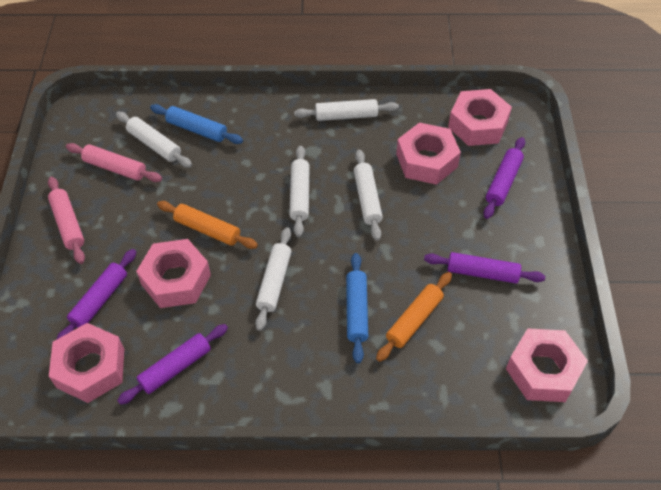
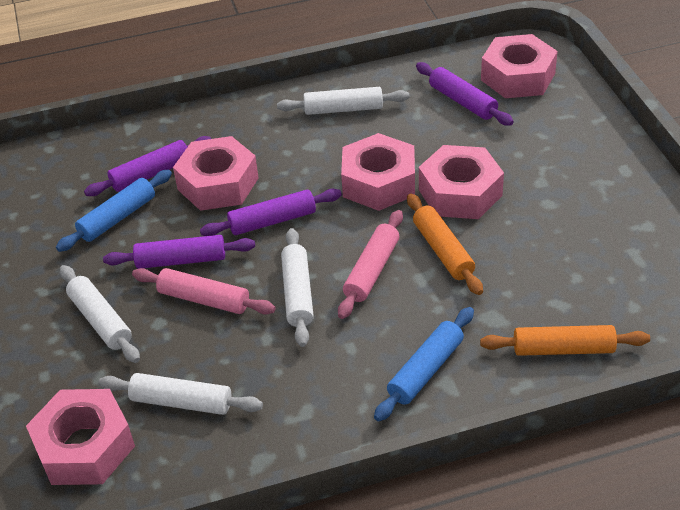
white rolling pin: [116,112,192,168] [255,227,292,331] [289,146,310,237] [294,99,399,121] [354,149,383,241] = 5 -> [60,265,140,363] [98,373,263,415] [277,87,409,115] [281,228,314,347] = 4

